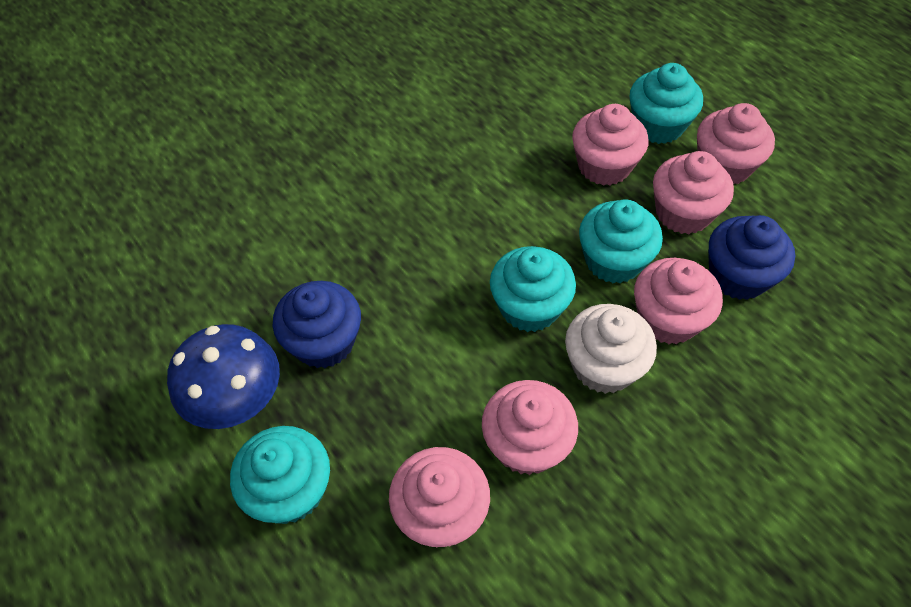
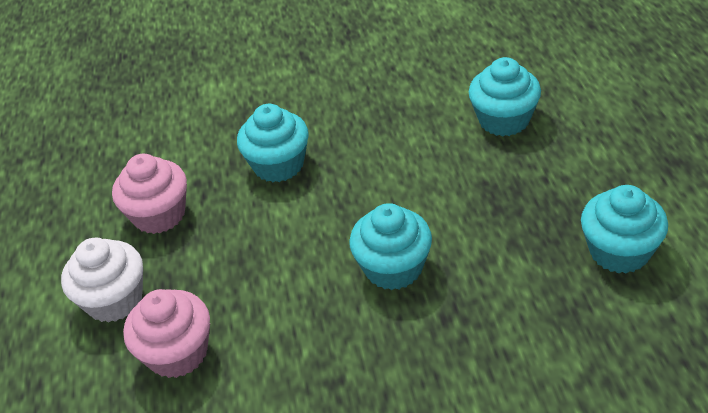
blue cupcake: [273,281,361,368] [708,215,795,300] = 2 -> none = 0
blue mushroom: [167,324,280,429] = 1 -> none = 0
pink cupcake: [389,447,490,548] [482,380,578,475] [572,104,648,186] [634,258,723,344] [653,151,734,234] [697,103,775,184] = 6 -> [112,154,187,234] [123,289,210,378] = 2

